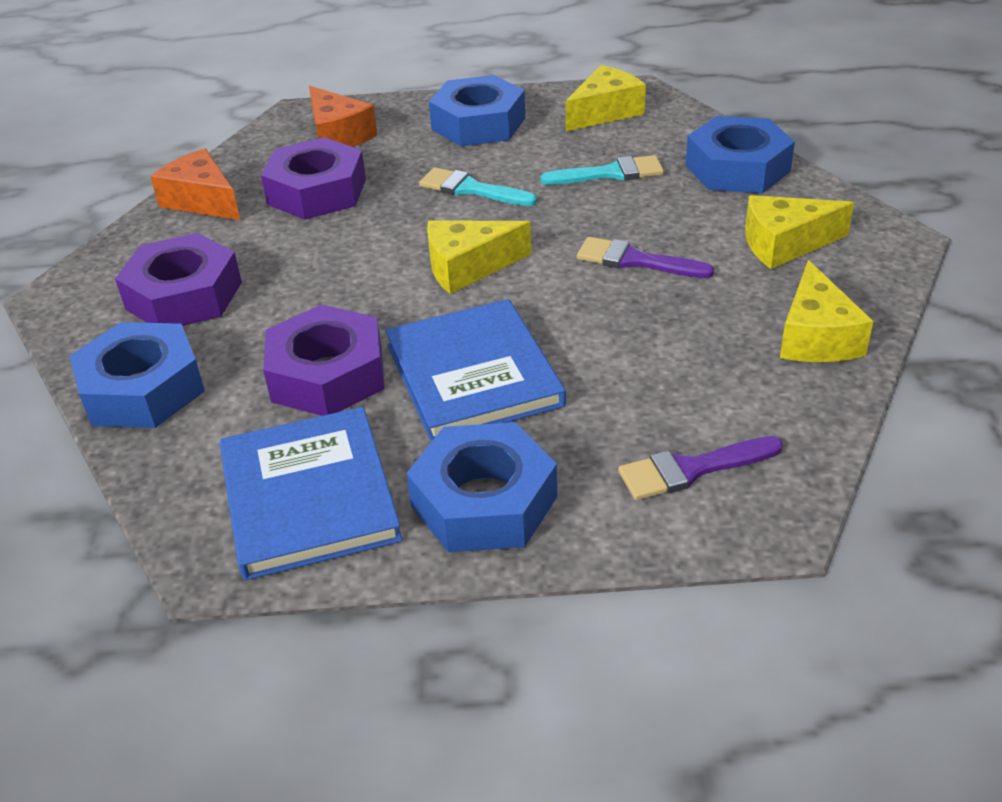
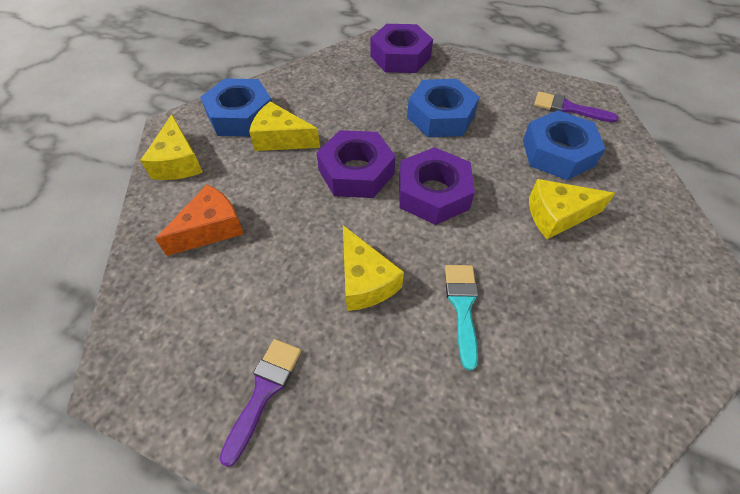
blue book: [220,407,402,581] [385,299,566,442] = 2 -> none = 0
blue nut: [69,322,205,428] [406,422,557,552] [429,75,525,146] [686,116,795,193] = 4 -> [200,78,272,137] [407,79,479,137] [523,110,606,180] = 3
orange cheese: [150,149,240,220] [309,86,377,147] = 2 -> [155,185,244,256] = 1
turquoise brush: [419,167,537,206] [540,155,664,185] = 2 -> [445,265,478,370] = 1

